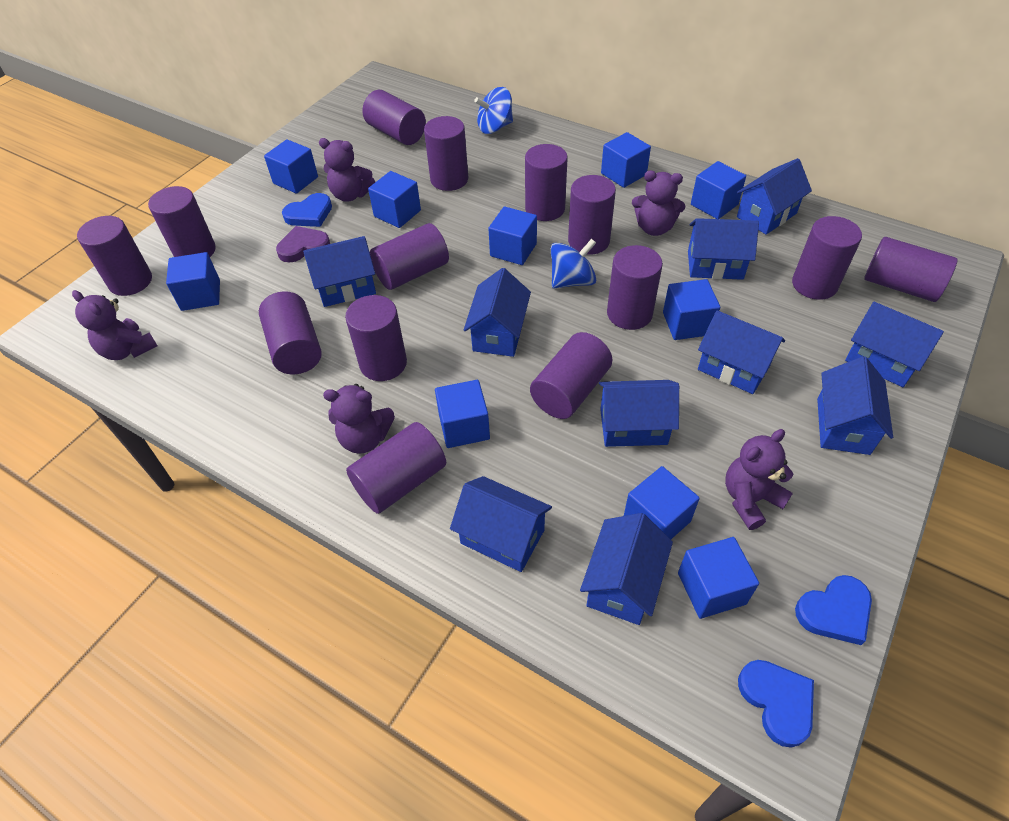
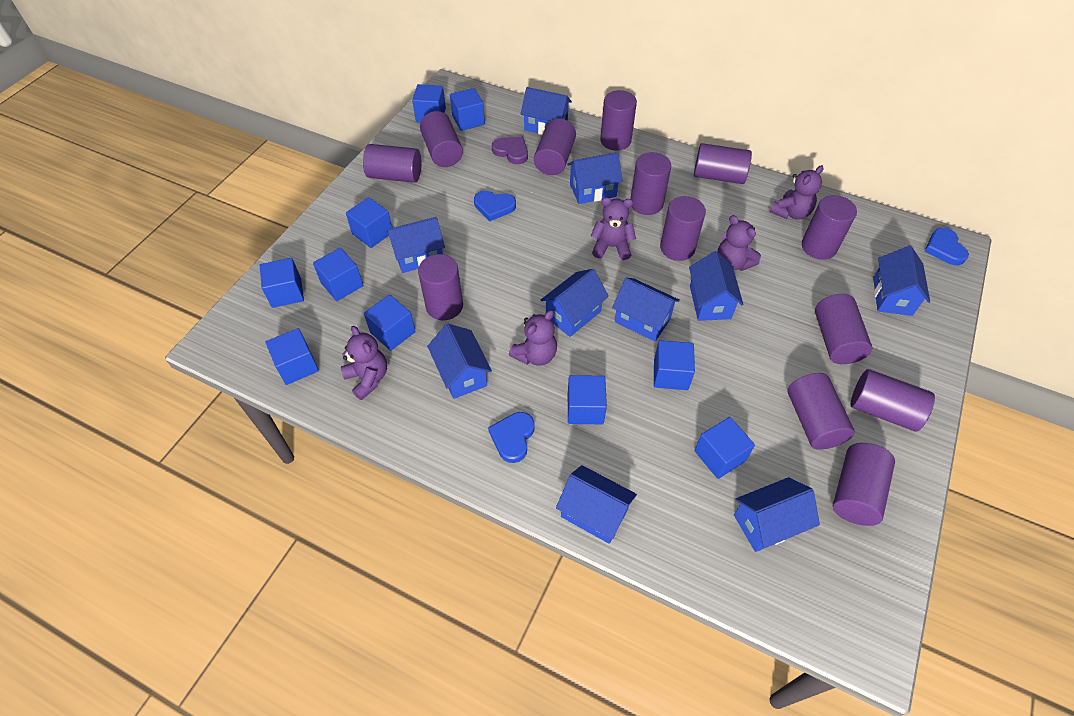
blue spinning top: [474,87,513,134] [551,239,596,288] = 2 -> none = 0
purple cylinder: [77,216,152,296] [148,186,216,257] [259,291,322,374] [345,295,407,381] [346,422,446,514] [363,90,426,145] [370,223,449,290] [424,116,468,191] [525,144,568,221] [530,332,612,419] [568,175,616,255] [607,245,663,330] [792,216,862,300] [864,237,957,302] = 14 -> [363,144,421,183] [418,254,463,320] [420,111,463,167] [534,118,576,175] [600,90,637,151] [630,152,671,215] [660,196,706,261] [694,143,752,184] [787,373,855,450] [802,195,857,260] [815,294,872,364] [833,443,895,526] [851,369,935,432] = 13

